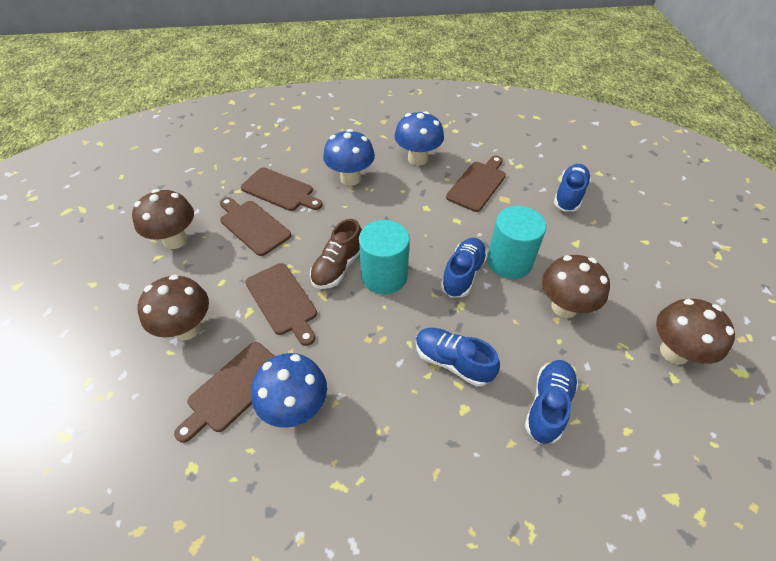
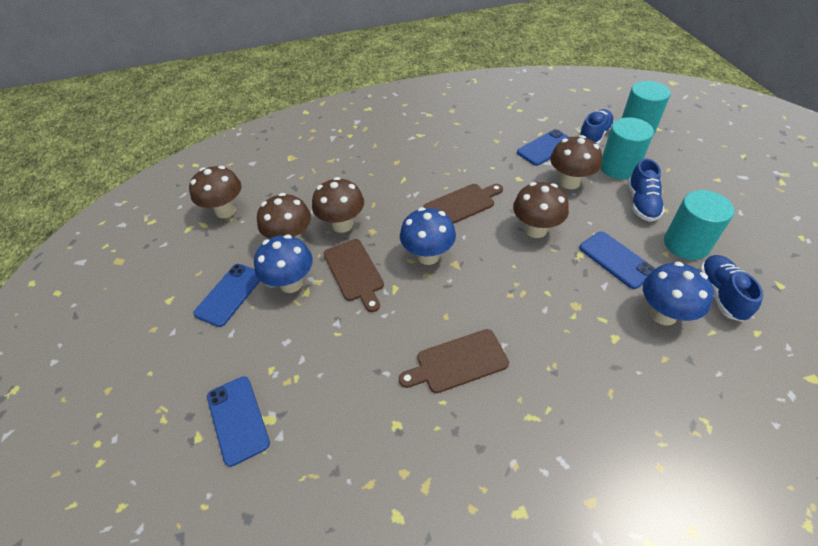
blue phone: none = 0 -> [193,264,260,327] [207,376,270,467] [517,129,569,166] [579,231,656,289] = 4
blue shoe: [416,328,500,386] [441,238,488,298] [525,360,578,444] [554,164,591,212] = 4 -> [578,109,614,145] [628,158,665,222] [699,255,763,322] = 3
brown cutting board: [174,342,275,443] [220,197,291,256] [241,167,322,211] [245,263,317,346] [446,156,506,212] = 5 -> [323,239,384,312] [399,329,509,393] [424,184,503,224] = 3
brown mushroom: [132,189,194,249] [137,275,209,340] [542,255,610,318] [656,299,735,365] = 4 -> [189,166,242,218] [257,193,311,241] [312,177,364,233] [513,182,569,238] [550,135,602,189] = 5
brown shoe: [310,219,362,289] = 1 -> none = 0
turquoise cylinder: [359,220,410,294] [487,206,546,279] = 2 -> [601,117,654,179] [622,81,671,135] [664,190,734,260] = 3

